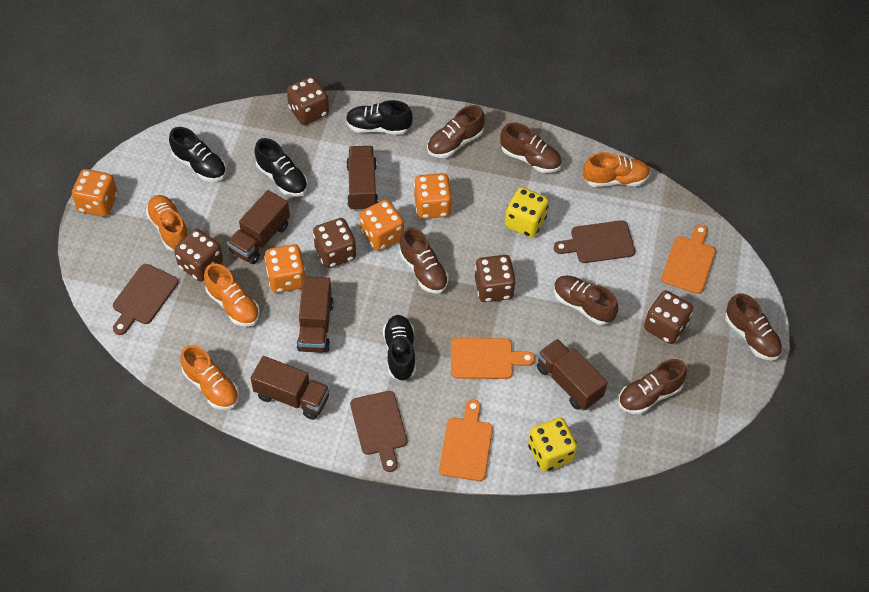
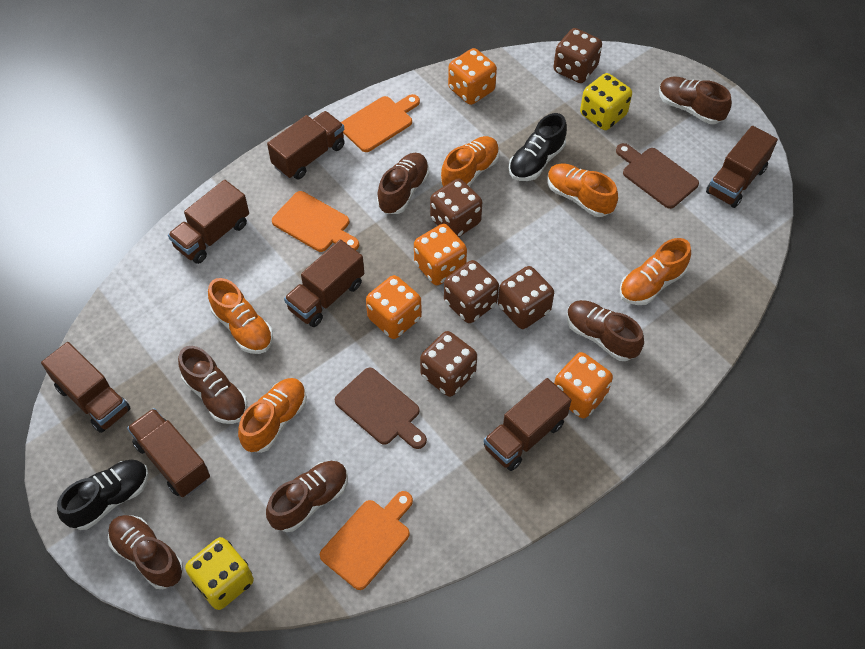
black shoe: [169,127,226,182] [254,138,308,197] [346,100,413,135] [383,315,416,381] = 4 -> [57,460,149,530] [509,113,567,181] = 2
brown cutting board: [113,264,178,335] [350,391,407,472] [554,220,635,263] = 3 -> [335,368,427,449] [616,143,699,209] = 2
brown truck: [227,190,290,264] [251,356,330,420] [297,277,334,353] [346,146,378,211] [537,339,608,410] = 5 -> [41,342,131,433] [127,408,210,497] [168,180,249,264] [267,111,345,180] [284,239,364,327] [484,378,571,471] [706,126,778,208] = 7
orange shoe: [146,195,188,251] [180,345,239,410] [204,263,260,327] [583,152,650,187] = 4 -> [208,278,273,354] [238,378,307,453] [441,136,500,187] [548,163,618,217] [620,238,691,305] = 5

